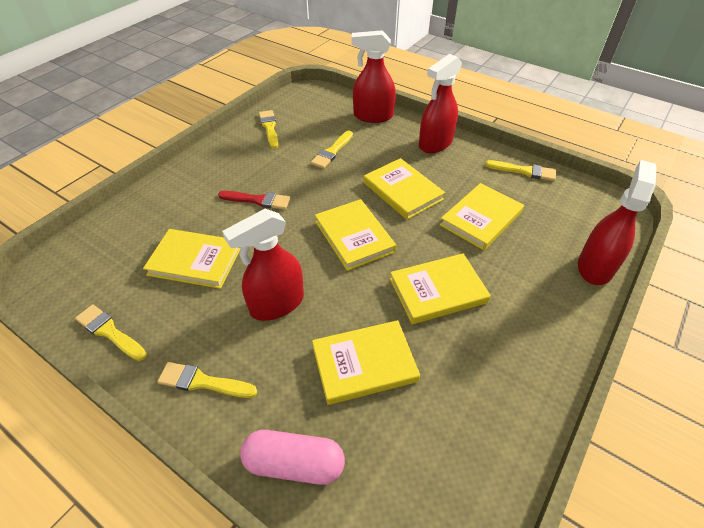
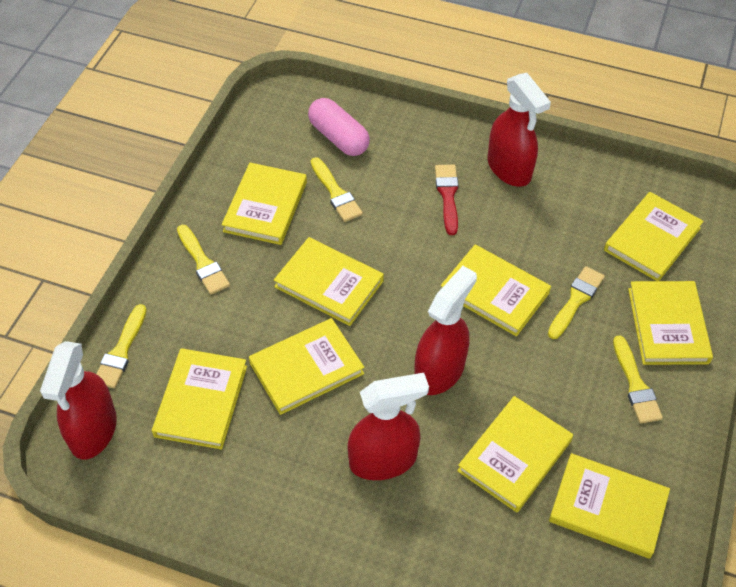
yellow book: [143,229,241,289] [312,320,420,405] [315,199,396,271] [364,158,445,220] [390,254,491,324] [440,183,524,250] = 6 -> [152,348,247,450] [222,163,307,245] [249,318,364,415] [274,237,384,326] [441,244,551,336] [457,396,573,512] [549,453,670,559] [604,192,704,281] [628,281,713,365] = 9

